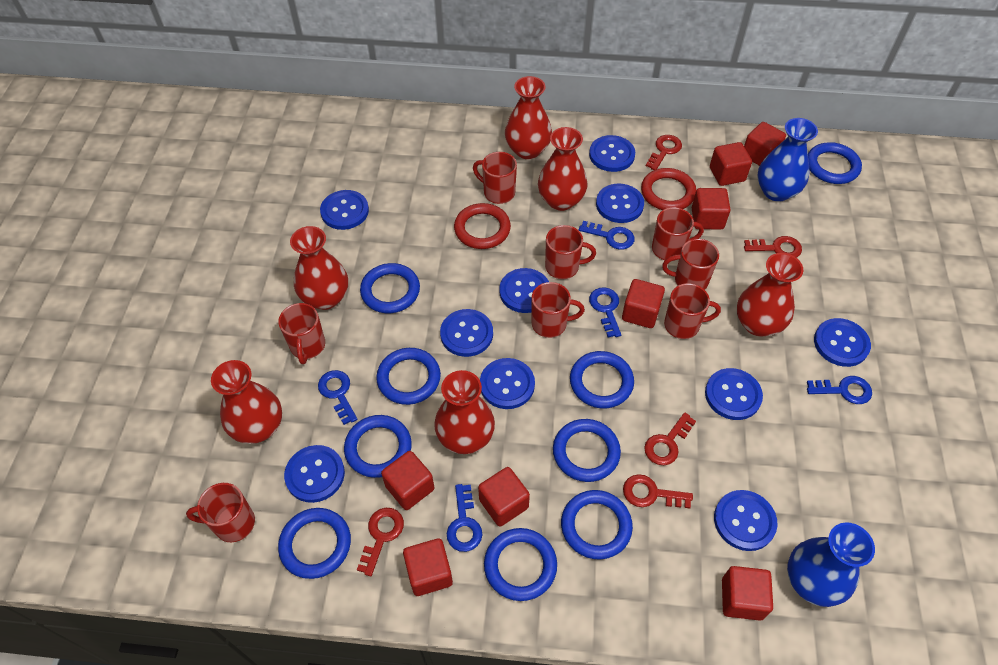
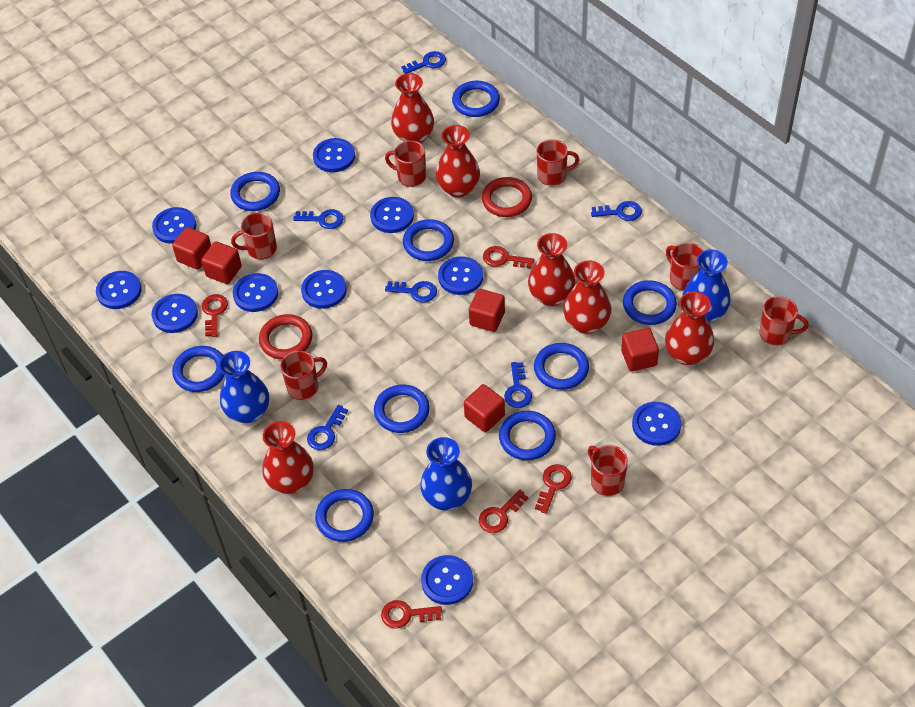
blue key: [318,370,357,425] [446,484,482,552] [579,221,635,250] [589,287,621,337] [807,376,872,404] = 5 -> [293,209,344,229] [307,405,348,450] [385,281,437,303] [401,51,446,74] [504,362,532,408] [591,201,642,221] = 6
blue vase: [757,118,818,202] [787,522,875,607] = 2 -> [219,351,269,423] [420,437,472,511] [682,250,731,323] = 3
red cube: [381,451,434,510] [403,538,453,596] [478,467,530,527] [622,279,665,328] [692,188,731,229] [710,142,752,186] [722,566,773,621] [744,122,786,166] = 8 -> [172,227,211,270] [201,241,242,284] [464,384,505,432] [469,289,505,332] [621,328,659,371] = 5
red mug: [186,483,255,542] [278,303,325,364] [473,152,517,204] [532,282,585,338] [545,225,596,279] [652,207,704,261] [662,239,719,290] [664,283,721,339] = 8 -> [231,212,277,260] [280,351,327,400] [385,140,426,187] [537,139,579,186] [588,445,628,496] [666,242,703,291] [759,296,809,346] = 7

